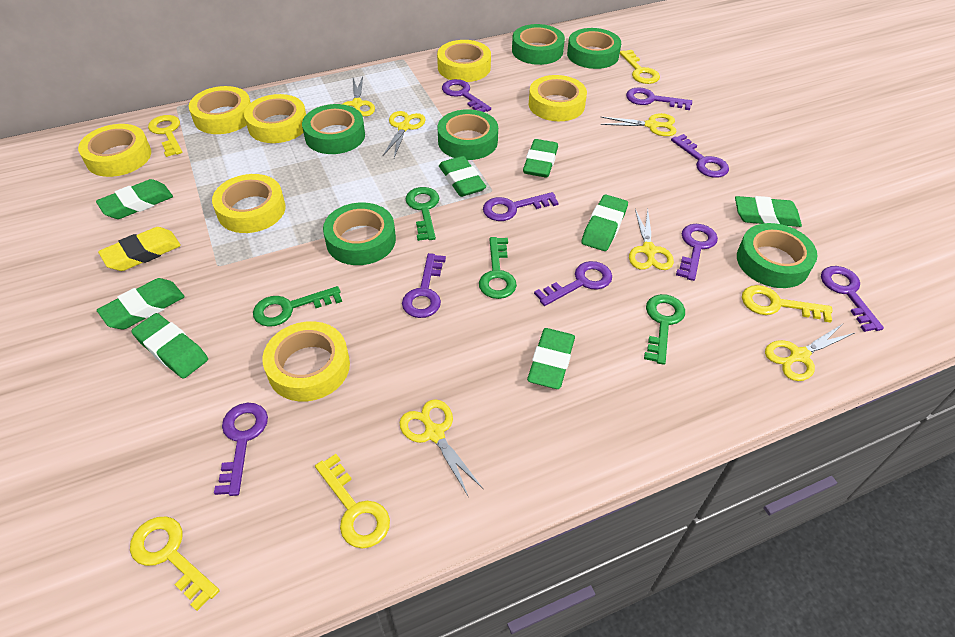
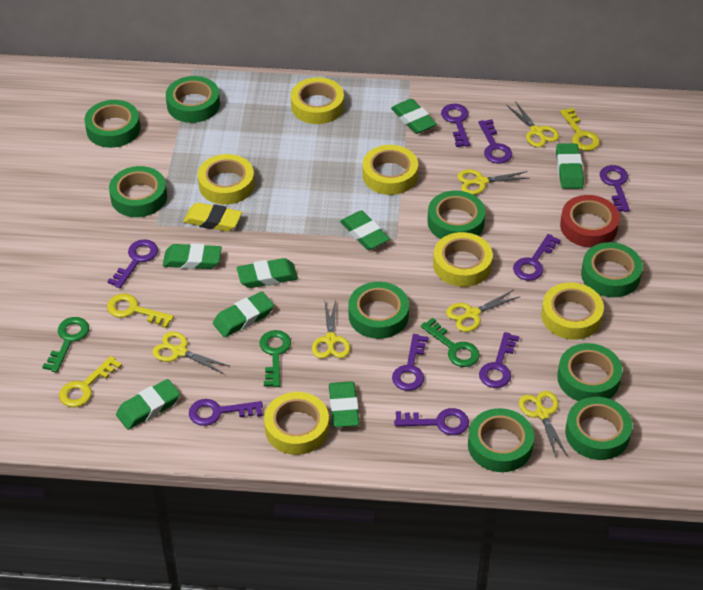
green key: [253,286,342,327] [405,187,439,241] [479,237,517,299] [644,294,685,365] = 4 -> [42,317,89,373] [260,330,291,387] [421,318,480,367] = 3
green tape: [302,104,365,154] [323,202,396,265] [437,109,498,160] [512,24,565,65] [567,28,621,69] [737,223,817,288] = 6 -> [84,100,140,148] [109,166,167,217] [166,76,220,123] [348,282,409,339] [427,190,486,239] [468,408,534,472] [557,343,622,401] [565,397,633,460] [581,242,643,297] = 9
red tape: none = 0 -> [560,195,620,247] = 1
yellow key: [130,516,220,611] [148,115,182,157] [315,454,390,548] [620,50,660,84] [742,285,833,322] = 5 -> [59,356,122,407] [107,294,174,328] [560,108,600,151] = 3
yellow tape: [78,124,151,177] [189,86,251,134] [212,174,285,233] [244,94,306,143] [262,321,350,402] [437,40,491,82] [529,75,587,121] = 7 -> [198,154,255,205] [264,392,329,455] [291,77,344,124] [363,145,418,195] [433,232,493,287] [541,282,604,340] = 6

